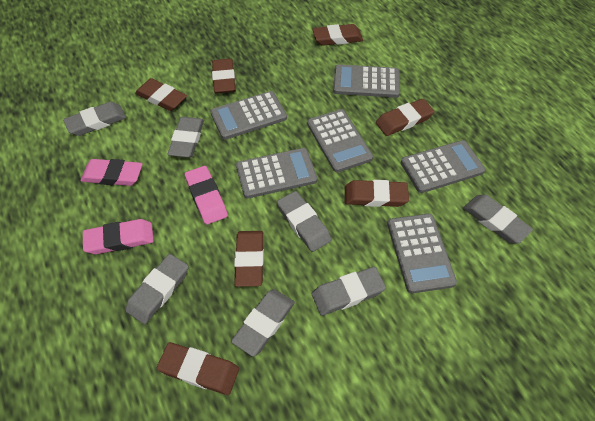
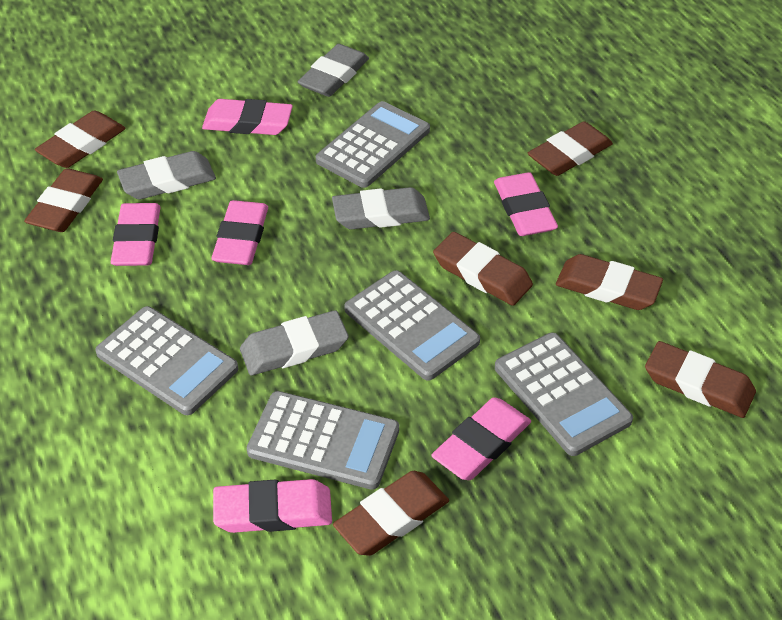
grey calculator: [210,91,287,140] [236,148,317,198] [307,109,373,173] [333,64,400,98] [387,214,457,293] [401,140,485,193] = 6 -> [95,306,238,415] [247,391,399,490] [316,101,430,188] [344,270,480,381] [495,333,633,456] = 5
grey eraser: [63,102,126,136] [126,254,189,324] [168,117,204,158] [231,289,295,357] [277,191,331,252] [312,267,386,316] [463,194,533,244] = 7 -> [117,151,216,199] [240,310,349,375] [298,44,369,97] [332,187,430,229] = 4
pink eraser: [81,159,143,186] [83,219,154,254] [185,166,228,225] = 3 -> [111,203,160,266] [202,99,293,135] [211,200,268,265] [213,479,332,533] [431,397,531,480] [494,173,558,236] = 6

